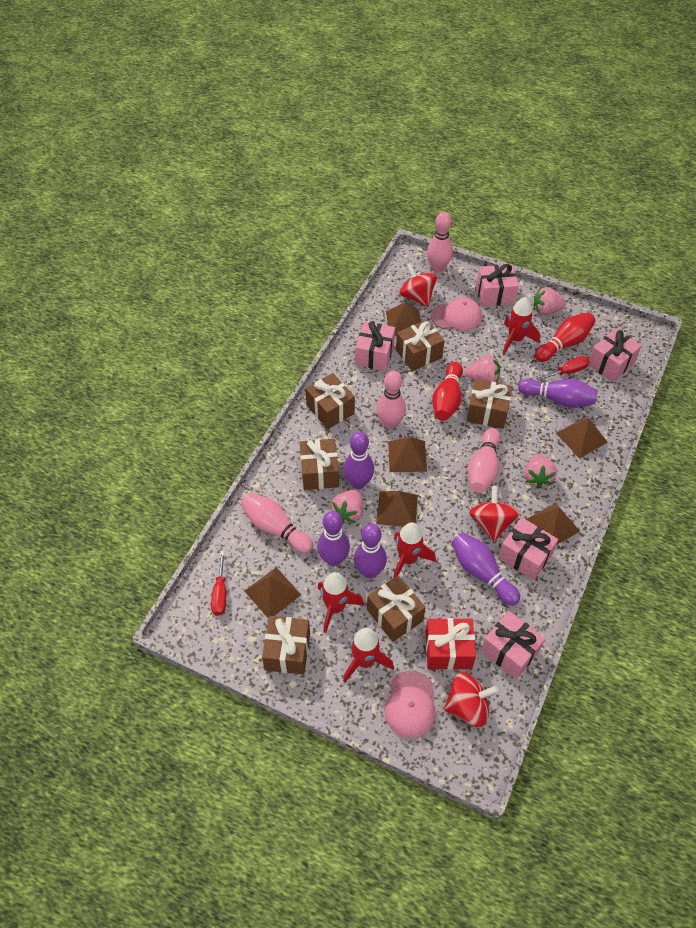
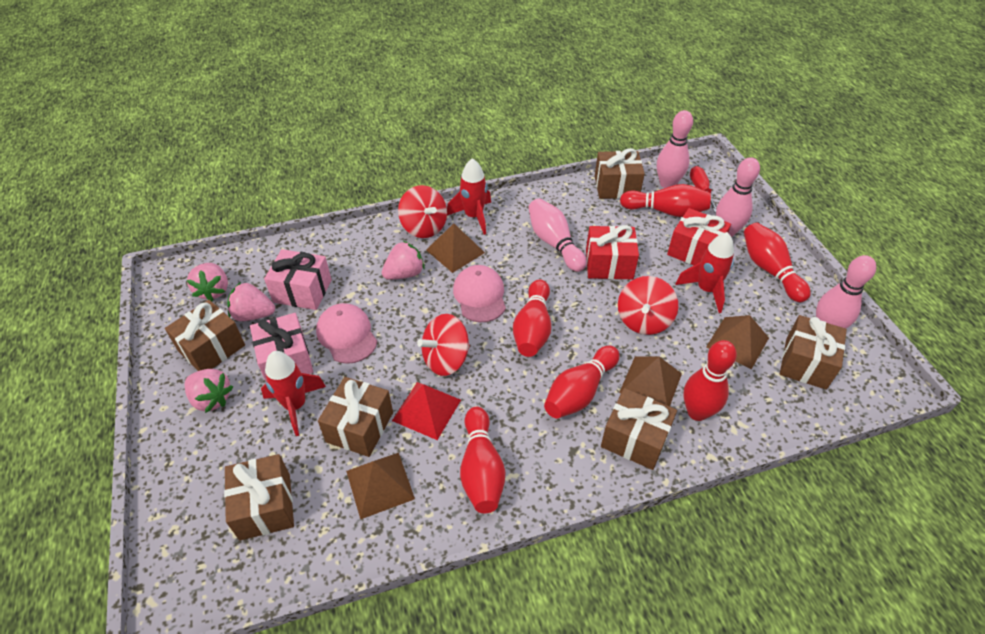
brown pyramid: [245,567,301,619] [376,491,418,527] [386,302,421,336] [388,437,427,472] [526,503,580,545] [556,418,608,458] = 6 -> [346,453,415,519] [426,223,485,273] [619,356,682,406] [706,315,769,369] = 4
pink gift: [355,321,395,371] [476,264,519,307] [481,611,545,679] [498,517,558,580] [589,328,642,382] = 5 -> [250,313,313,382] [264,249,332,310] = 2
purple bowling pin: [317,511,350,566] [343,432,374,489] [354,524,387,578] [451,532,520,606] [518,379,598,408] = 5 -> none = 0
red bowling pin: [432,362,463,421] [535,312,596,362] = 2 -> [460,407,505,513] [513,279,551,357] [544,346,619,418] [620,184,711,217] [683,340,737,421] [744,222,811,302] = 6
red gift: [425,618,476,670] = 1 -> [586,225,639,279] [667,208,731,265] = 2
red pyramid: none = 0 -> [392,382,461,440] = 1
red rocket: [318,572,364,633] [343,628,394,682] [393,522,436,578] [502,297,540,354] = 4 -> [261,351,326,436] [447,158,491,235] [675,232,734,313] = 3
red screwdriver: [211,551,226,616] [536,356,590,381] = 2 -> [690,166,716,212] = 1

